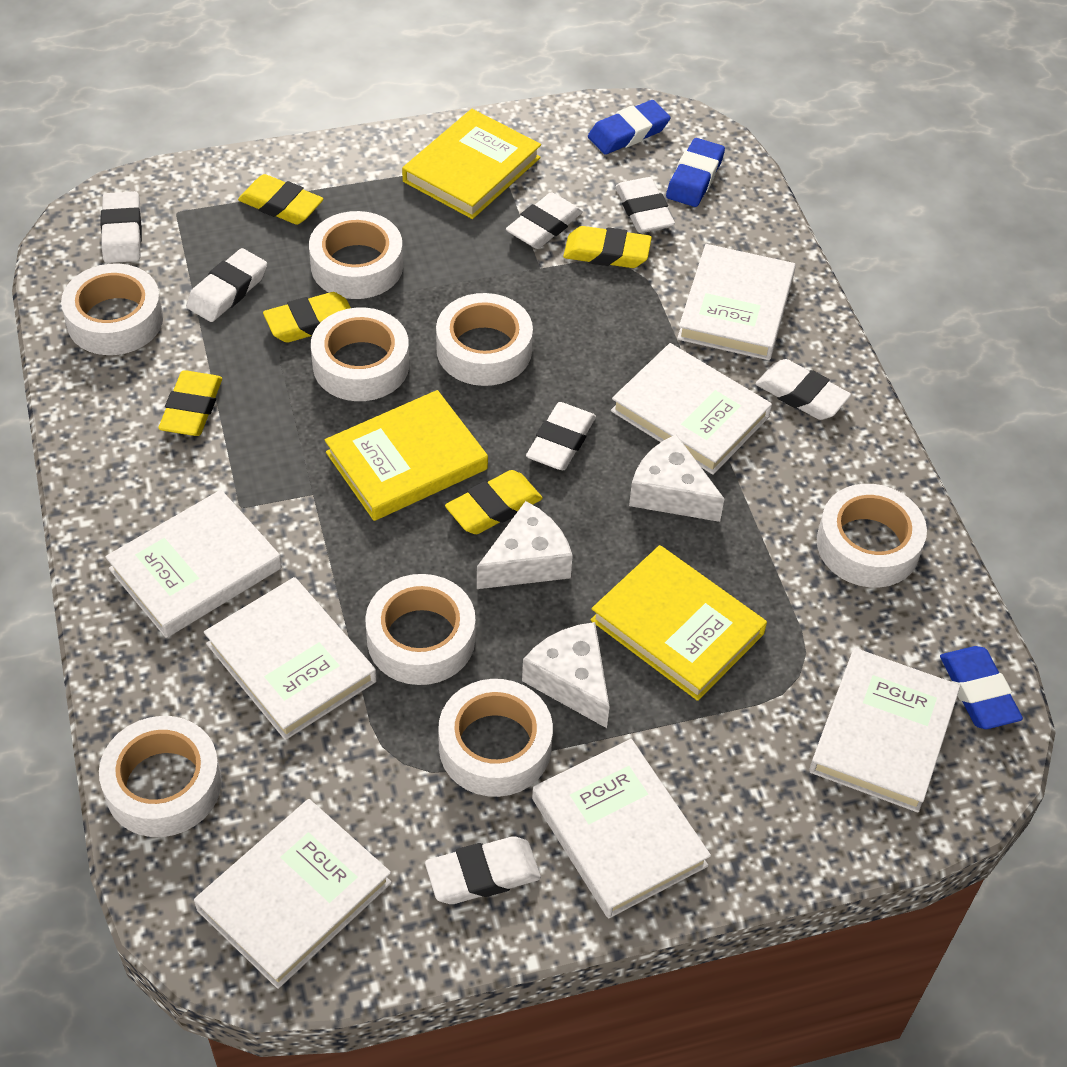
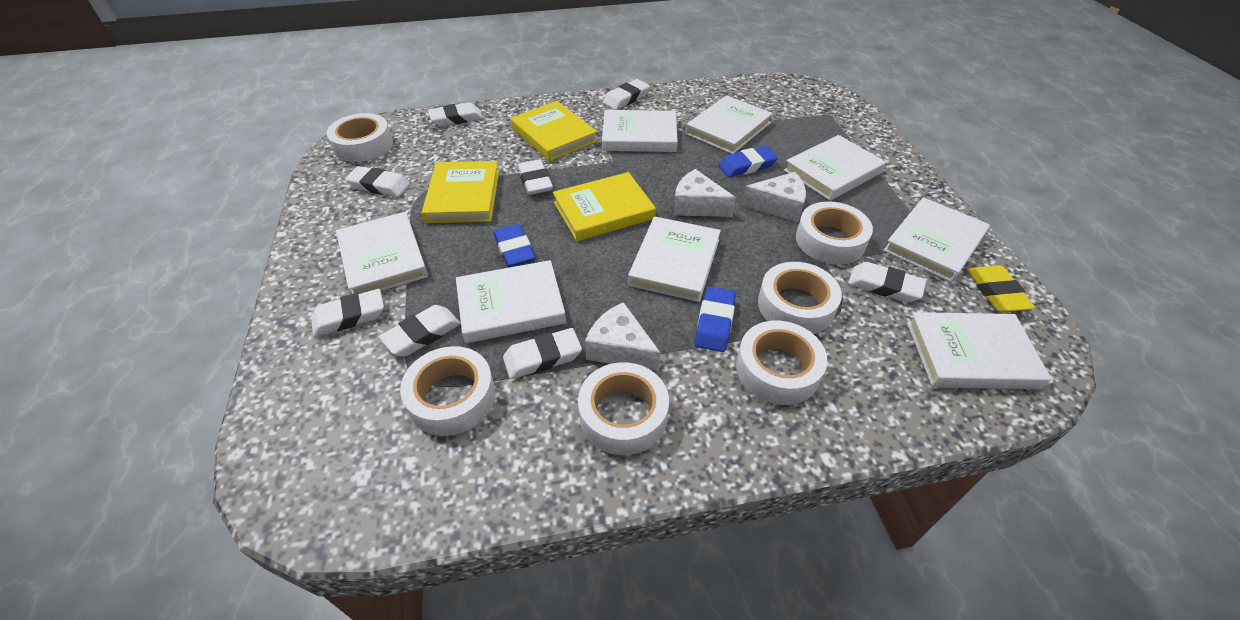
white book: [106,490,282,638] [194,799,392,989] [204,577,377,740] [532,739,711,918] [611,343,772,475] [677,244,796,360] [809,648,960,813] = 7 -> [336,212,428,294] [456,260,566,343] [602,110,678,152] [628,217,721,302] [686,95,773,154] [784,135,886,201] [883,197,990,282] [907,312,1052,389] = 8
white eraser: [100,191,142,263] [186,248,267,322] [425,836,541,904] [506,192,583,249] [526,402,596,470] [615,177,675,233] [756,359,851,420] = 7 -> [311,289,384,337] [345,166,410,197] [379,305,461,356] [428,102,483,126] [503,328,582,379] [518,159,553,195] [603,79,650,110] [848,262,926,302] = 8
white tape: [61,264,163,355] [99,716,222,837] [309,211,403,299] [311,307,409,401] [365,574,475,685] [436,293,533,386] [438,679,553,797] [817,484,927,588] = 8 -> [326,113,393,162] [400,346,496,436] [578,362,669,455] [736,320,827,405] [758,262,842,334] [796,202,873,265] = 6
yellow eraser: [158,370,222,436] [238,174,324,225] [263,292,351,343] [445,470,543,534] [563,226,652,268] = 5 -> [968,265,1035,312] = 1

